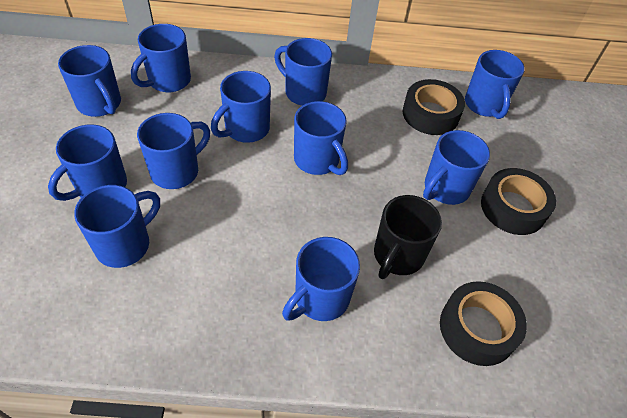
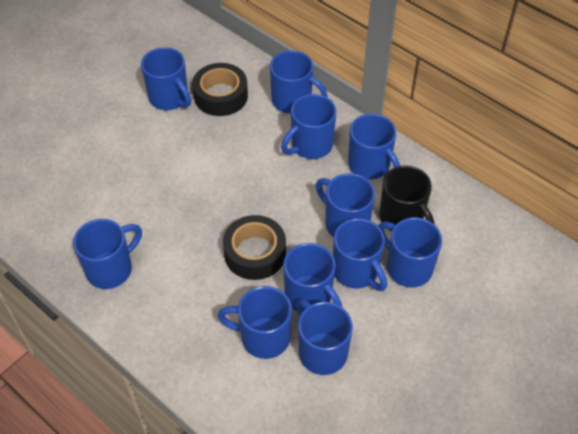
black tape: [403,79,465,135] [440,281,527,366] [481,168,556,235] = 3 -> [192,63,248,116] [223,215,286,280] = 2

